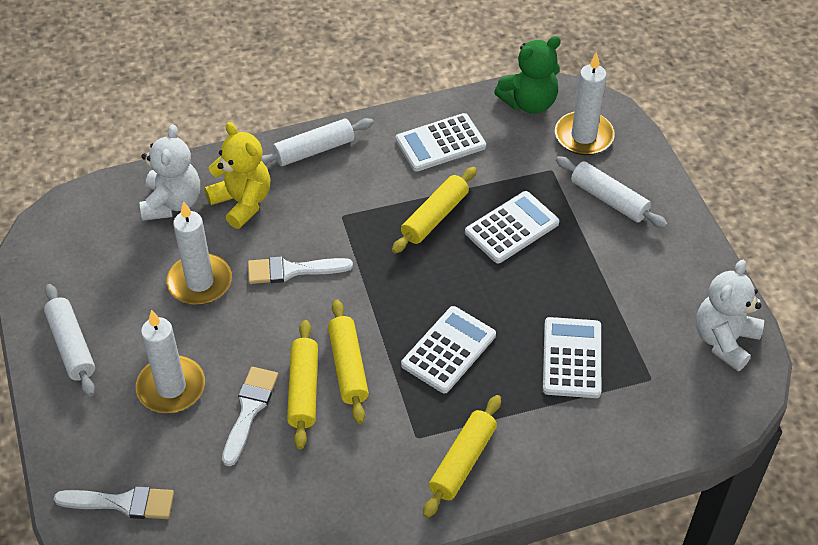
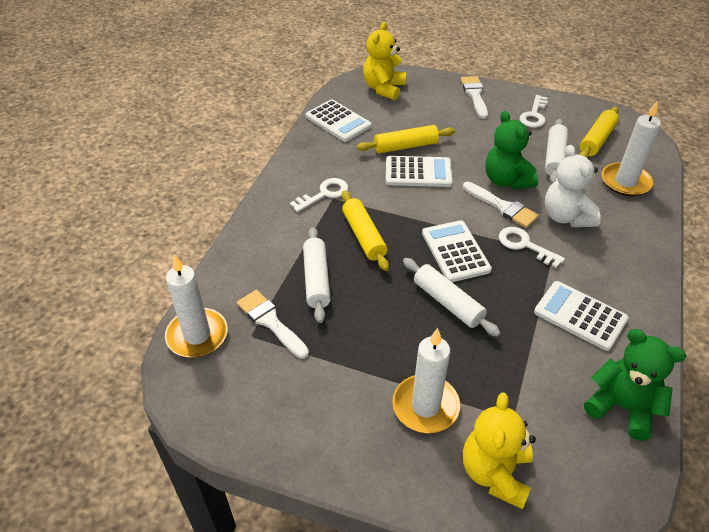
green teddy bear: [494,36,561,114] = 1 -> [485,111,538,189] [584,329,686,441] = 2
white key: none = 0 -> [290,178,348,212] [499,227,565,268] [519,95,548,128] = 3
white teddy bear: [140,124,200,221] [696,260,764,371] = 2 -> [545,145,601,227] = 1
yellow rolling pin: [287,320,318,450] [328,299,369,424] [392,167,477,254] [423,395,501,518] = 4 -> [342,191,389,271] [357,125,455,154] [579,107,619,158] = 3
yellow teddy bear: [205,122,271,229] = 1 -> [363,22,406,100] [463,392,536,509] = 2

